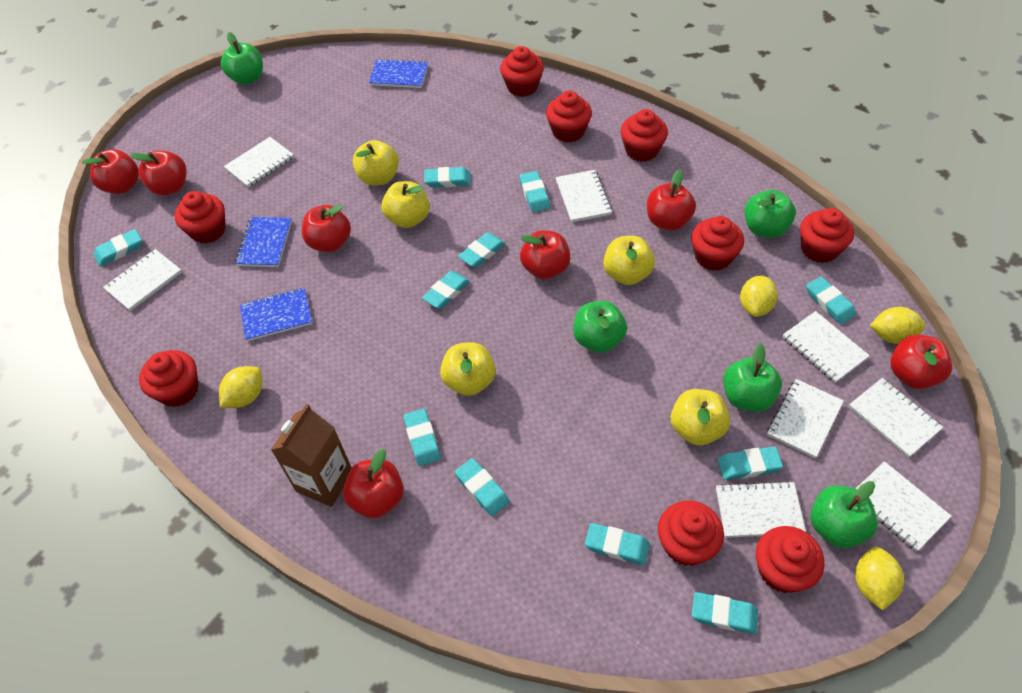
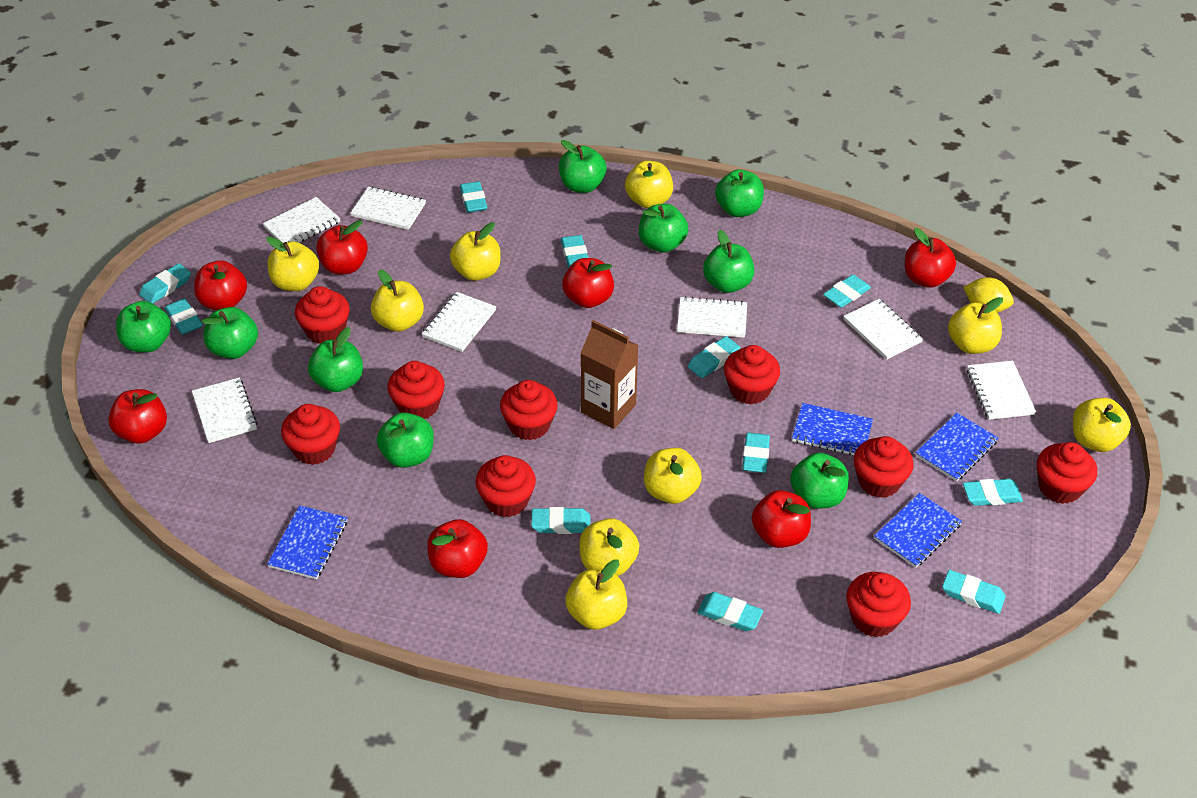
blue notebook: [235,217,292,267] [240,288,312,341] [369,59,428,88] = 3 -> [267,505,347,579] [792,403,873,455] [874,493,962,568] [916,413,998,481] = 4
green apple: [221,32,263,85] [573,301,627,353] [723,343,782,412] [745,190,796,238] [811,481,878,548] = 5 -> [116,301,171,352] [202,307,258,359] [308,327,363,392] [377,412,434,468] [559,140,607,193] [639,204,688,252] [703,230,754,293] [715,169,764,217] [790,453,849,509] = 9
white notebook: [103,249,182,311] [224,137,294,187] [556,170,612,222] [716,481,806,538] [767,379,844,458] [783,311,870,383] [849,378,943,458] [856,461,952,551] = 8 -> [192,377,258,443] [262,197,340,243] [350,187,426,230] [422,292,496,352] [677,296,747,338] [843,299,923,360] [967,361,1036,420] = 7
yellow apple: [353,140,399,185] [381,181,430,228] [440,342,496,396] [603,236,655,285] [671,389,730,446] = 5 -> [266,237,319,291] [371,270,424,332] [450,222,501,281] [565,559,627,630] [579,518,639,576] [625,161,673,208] [644,448,702,504] [948,297,1003,354] [1073,398,1131,452] = 9
yellow lemon: [219,366,262,408] [740,275,778,317] [855,547,904,610] [870,307,925,344] = 4 -> [963,277,1014,313] = 1

